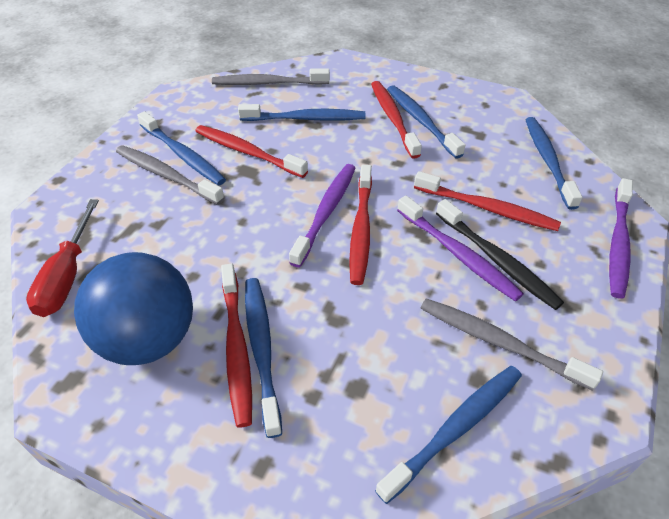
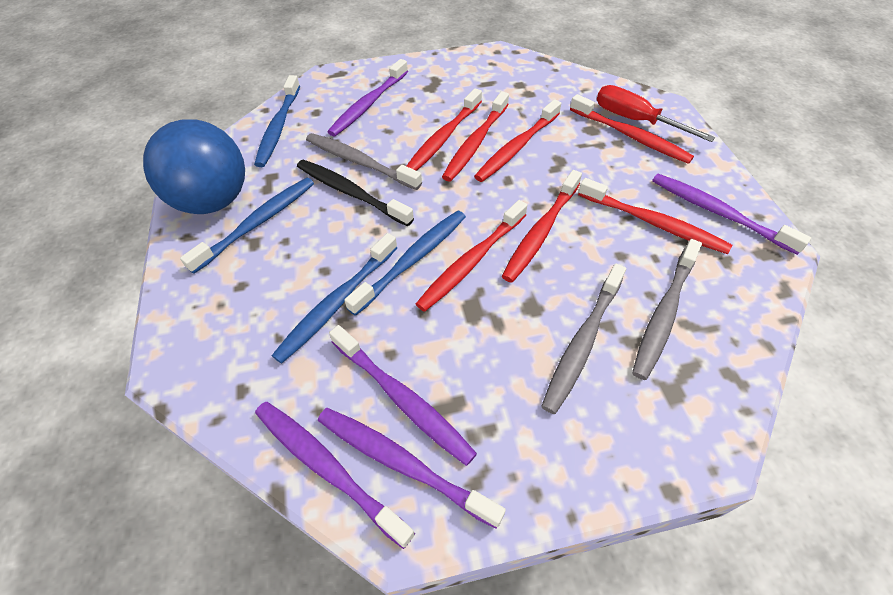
blue toothbrush: [137,111,226,186] [238,104,366,121] [245,278,282,438] [375,366,522,504] [387,85,465,159] [525,117,582,210] = 6 -> [180,178,314,274] [254,75,300,167] [272,233,397,364] [344,210,466,316] = 4
purple toothbrush: [289,164,355,267] [397,196,524,302] [609,178,633,299] = 3 -> [255,402,415,549] [318,408,506,529] [327,59,408,136] [329,325,477,466] [652,174,811,255] = 5
red toothbrush: [195,125,308,178] [221,264,252,427] [349,165,372,285] [371,81,422,159] [414,171,561,231] = 5 -> [407,88,482,171] [416,200,527,312] [442,91,509,182] [474,99,561,182] [502,170,582,283] [570,94,694,164] [578,178,732,254] = 7

